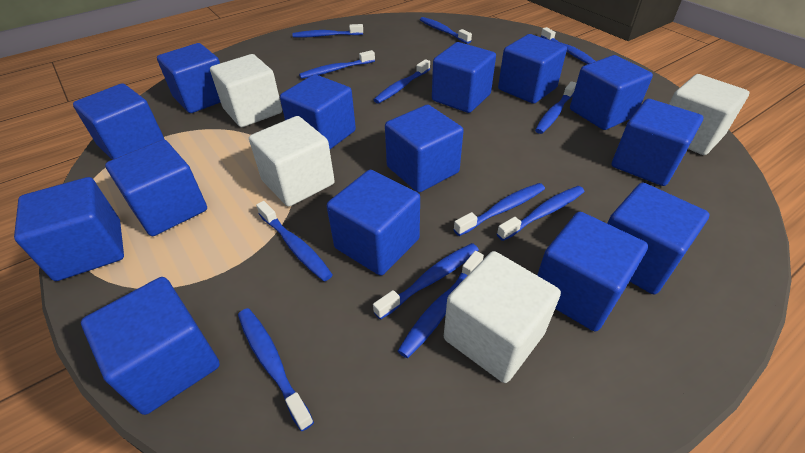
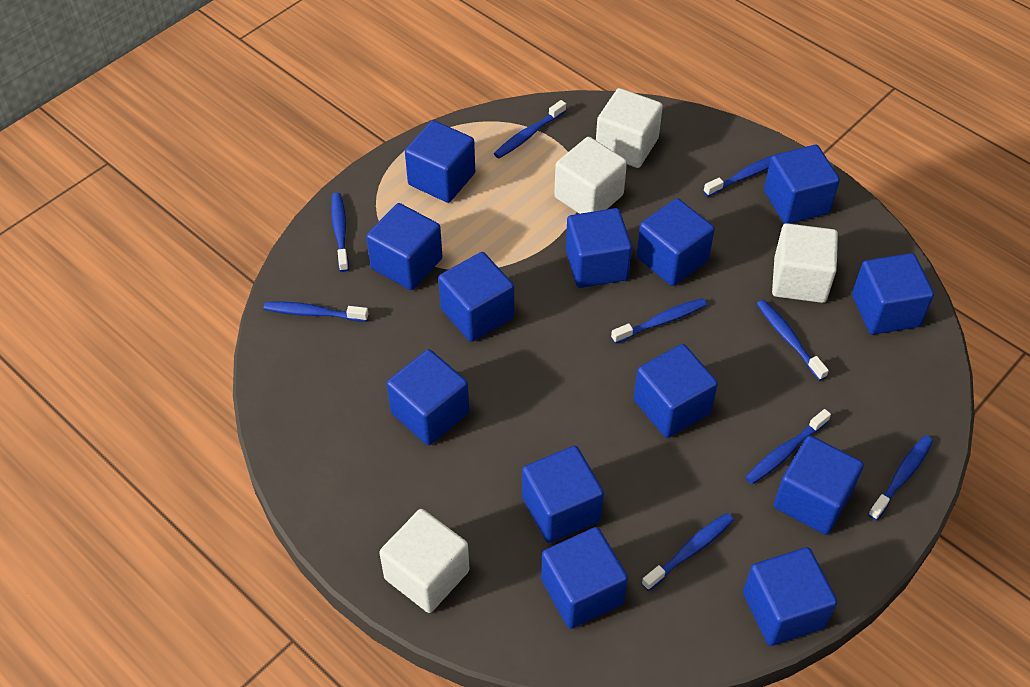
blue cube: [14,177,124,281] [73,83,165,160] [81,277,220,415] [105,140,207,236] [157,43,221,113] [280,74,356,149] [327,170,420,276] [385,105,463,193] [432,42,496,113] [498,34,567,104] [537,212,648,332] [570,55,653,130] [607,183,710,294] [612,99,703,186] = 14 -> [366,203,443,290] [387,349,469,445] [405,120,475,203] [438,252,514,342] [522,446,604,543] [541,527,628,629] [566,208,632,288] [634,344,718,438] [636,198,715,286] [743,547,837,646] [764,145,840,224] [774,436,864,535] [852,253,934,335] = 13
blue toothbrush: [238,308,314,431] [256,201,333,282] [292,24,363,38] [299,50,375,79] [373,243,479,320] [374,59,430,104] [398,251,484,358] [420,17,472,44] [453,183,545,236] [497,186,585,241] [535,81,576,134] [541,27,596,64] = 12 -> [264,301,368,322] [331,193,349,272] [494,100,566,158] [611,298,707,344] [642,513,734,591] [703,153,780,197] [745,409,831,484] [757,300,829,381] [868,435,933,520] = 9

